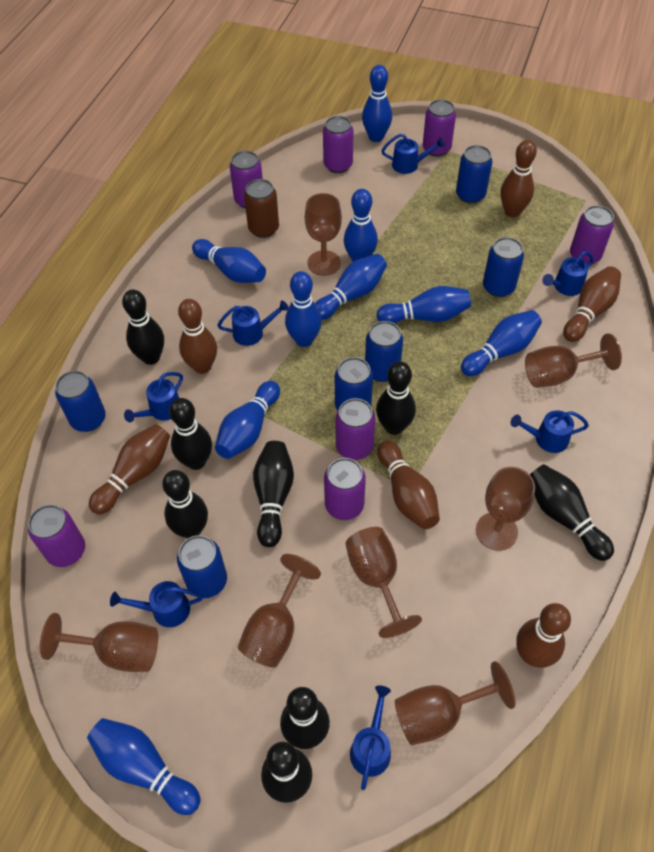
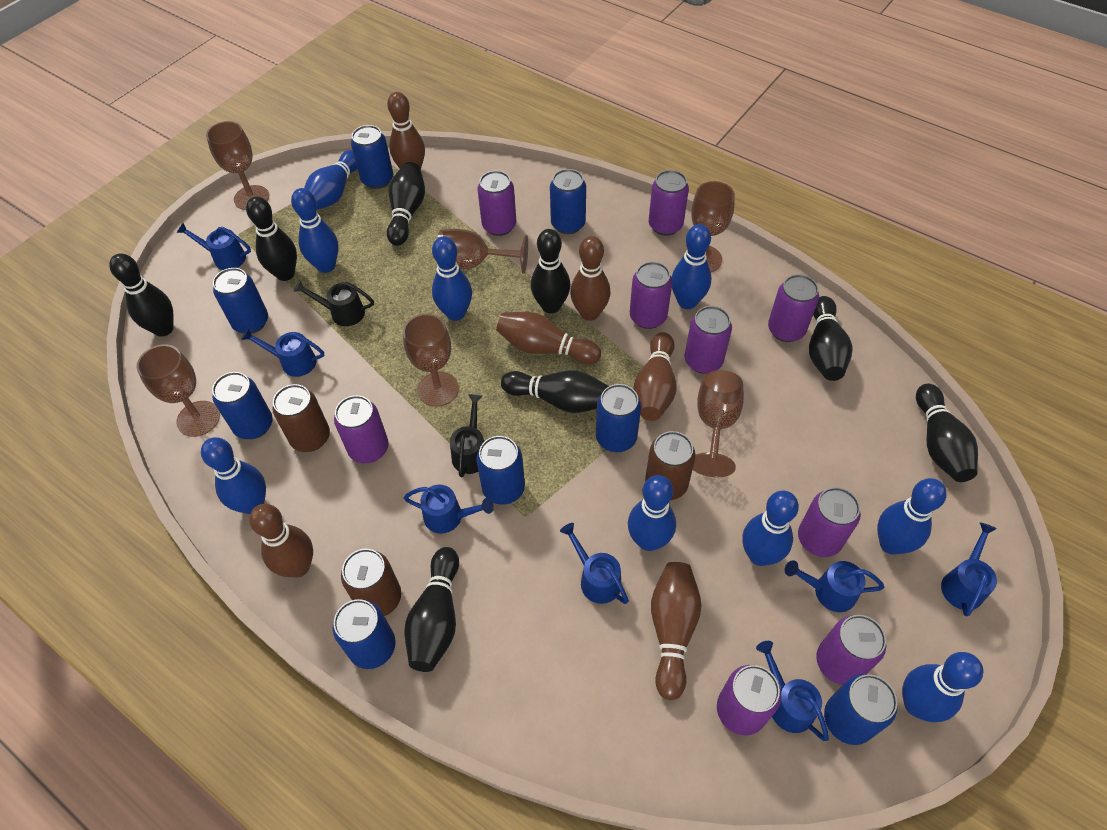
black watering can: none = 0 -> [294,280,374,326] [450,394,484,477] = 2
blue can: [55,371,106,432] [177,535,227,598] [335,357,373,411] [365,321,403,382] [456,145,493,204] [483,237,524,297] = 6 -> [212,372,273,439] [213,268,268,334] [332,599,395,669] [351,125,393,189] [476,436,525,505] [550,169,586,234] [596,384,641,452] [824,674,897,745] = 8
brown can: [244,179,279,238] = 1 -> [272,384,330,452] [341,549,401,616] [645,431,696,500] = 3
brown goblet: [40,613,158,672] [238,554,321,667] [305,193,342,276] [346,527,422,638] [395,661,516,745] [476,467,535,551] [525,333,622,388] = 7 -> [136,344,220,437] [206,121,269,210] [403,314,459,407] [438,229,528,274] [691,181,735,272] [693,370,744,477] = 6
purple can: [28,505,85,567] [230,151,263,209] [323,116,354,173] [324,458,366,520] [336,398,375,460] [423,99,456,157] [570,205,614,265] = 7 -> [334,395,389,463] [477,171,516,236] [630,262,673,329] [649,170,689,236] [685,306,732,374] [717,665,781,735] [768,274,819,342] [798,487,861,557] [816,615,886,685] = 9

